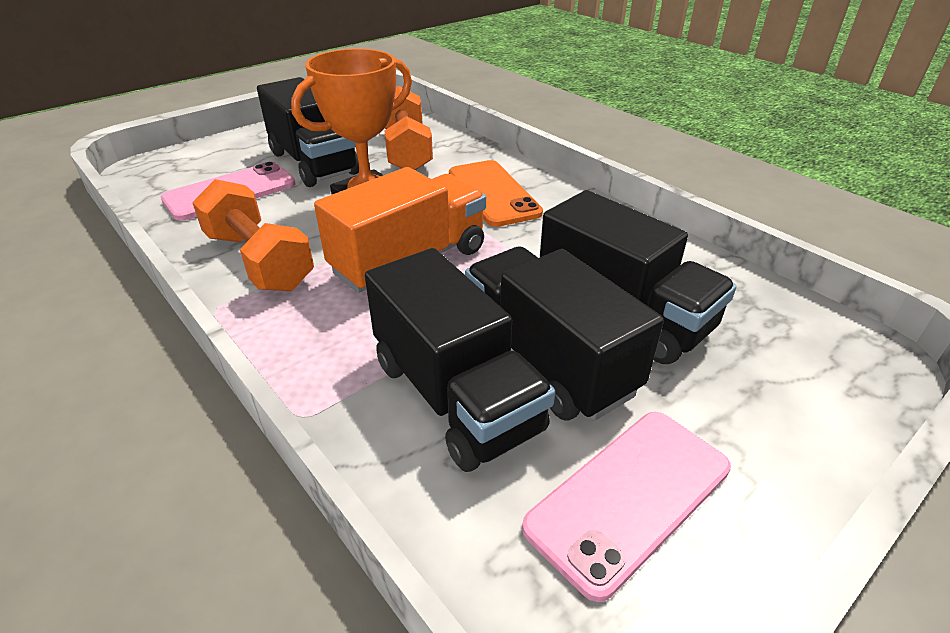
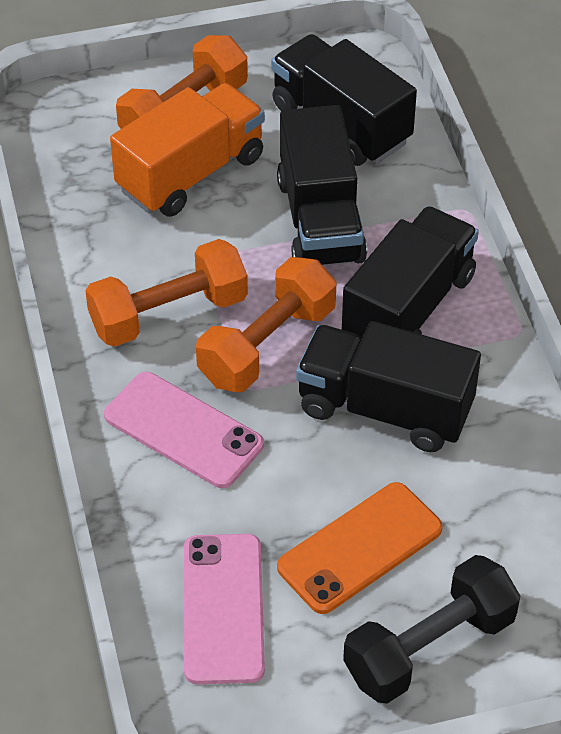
black dumbbell: none = 0 -> [343,555,520,704] = 1
orange dumbbell: [192,179,314,291] [384,86,433,170] = 2 -> [85,239,248,347] [116,35,248,129] [196,257,337,392] = 3
orange trophy: [291,49,412,195] = 1 -> none = 0

